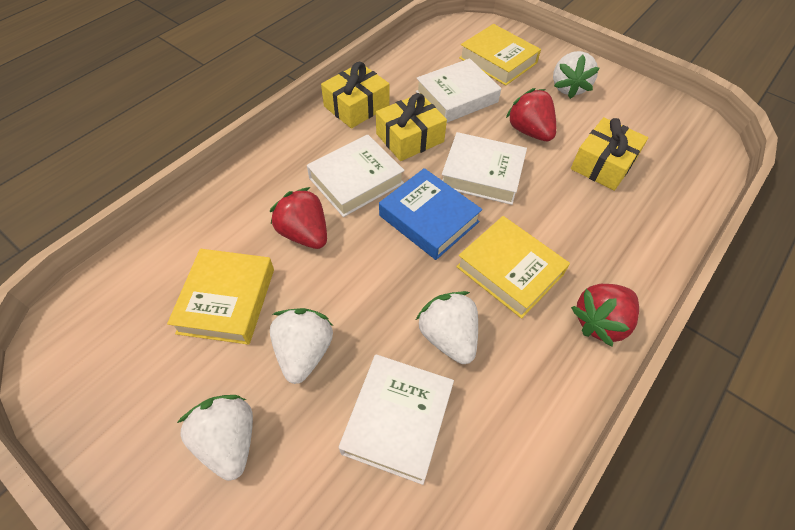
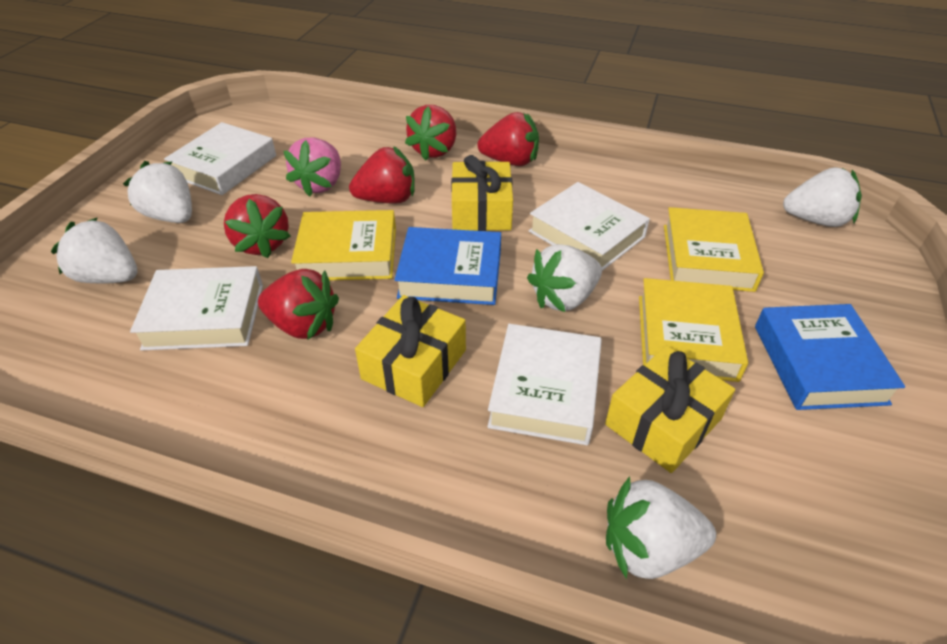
blue book: [379,168,482,260] = 1 -> [395,227,501,305] [755,304,905,410] = 2
pink strawberry: none = 0 -> [284,138,341,197] = 1
red strawberry: [269,187,327,249] [506,88,556,141] [571,284,639,347] = 3 -> [224,194,291,258] [258,269,339,340] [349,147,415,204] [405,105,456,161] [478,112,539,166] = 5
white strawberry: [177,395,253,481] [270,308,333,384] [416,291,478,364] [553,51,600,99] = 4 -> [51,217,137,283] [123,161,192,223] [527,244,602,312] [606,476,716,579] [783,167,862,227] = 5

